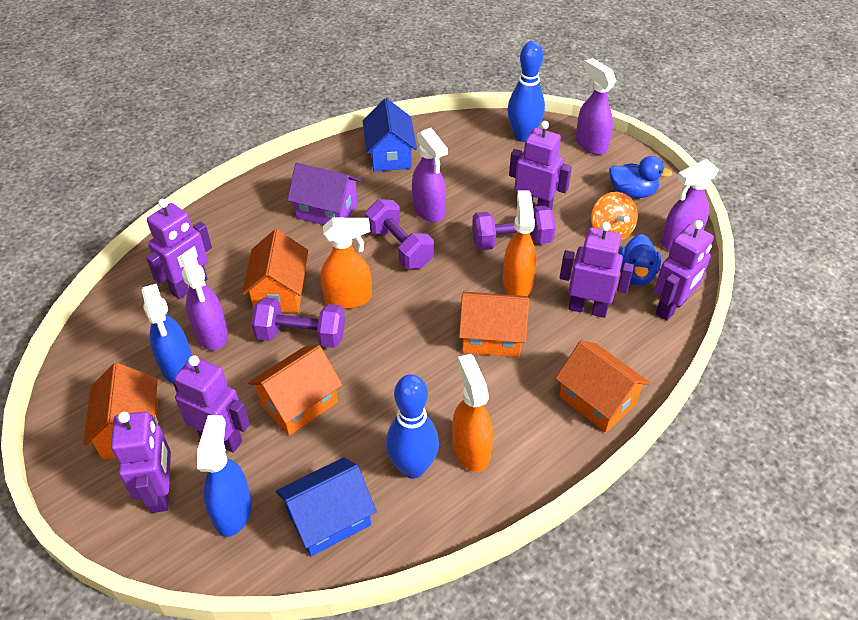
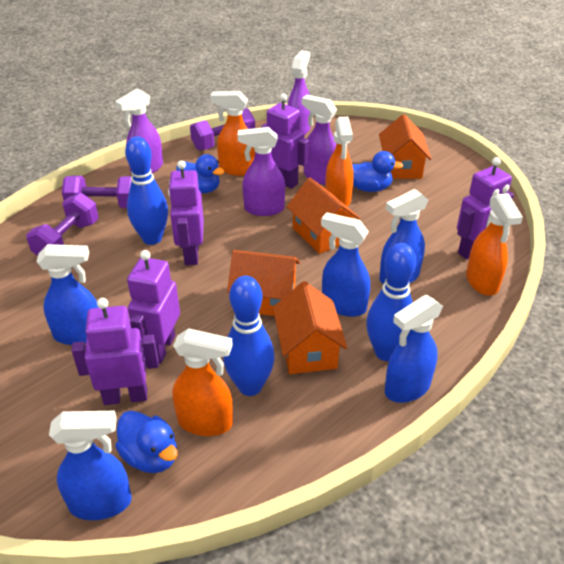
blue bowling pin: [386,374,439,479] [507,41,545,142] = 2 -> [125,136,168,245] [223,276,275,396] [366,243,416,361] = 3
blue duck: [609,156,673,198] [619,234,661,285] = 2 -> [115,410,178,473] [176,154,225,193] [352,151,404,192] = 3
blue house: [276,457,377,556] [363,98,417,172] = 2 -> none = 0
blue spray bottle: [142,284,192,383] [197,415,252,537] = 2 -> [36,244,99,345] [49,411,132,520] [321,212,370,317] [379,189,428,284] [385,295,443,403] = 5
orange house: [83,363,158,459] [242,229,308,313] [248,345,342,436] [459,292,529,357] [555,340,650,433] = 5 -> [227,250,300,316] [273,281,347,374] [287,178,361,254] [379,114,431,179] = 4
orange spinning top: [591,192,638,240] = 1 -> none = 0
orange spray bottle: [320,218,372,309] [452,354,493,472] [503,190,536,296] = 3 -> [172,328,233,436] [210,91,255,176] [325,117,354,207] [466,193,523,296] = 4
purple house: [287,163,361,225] = 1 -> none = 0
purple robot: [111,411,171,513] [146,199,212,299] [173,355,250,453] [509,121,572,210] [559,222,634,318] [654,220,714,321] = 6 -> [71,298,159,405] [127,250,180,364] [168,160,204,265] [261,93,309,189] [457,157,514,260] = 5

